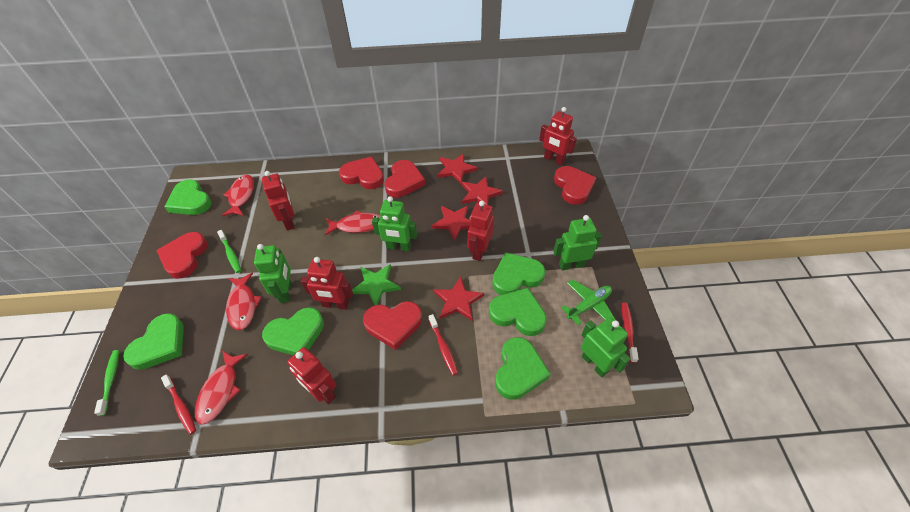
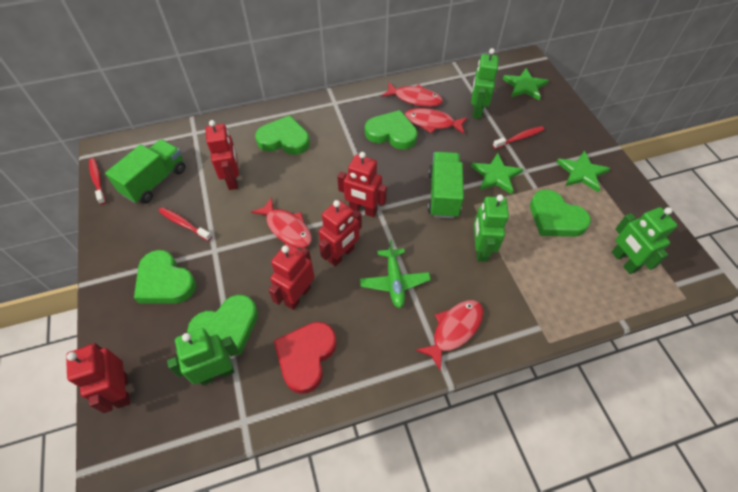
green heart: [123,313,184,370] [164,179,212,215] [262,307,324,355] [489,288,547,336] [492,252,545,295] [495,337,550,400] = 6 -> [134,250,196,304] [187,295,258,355] [255,115,310,155] [365,110,417,150] [530,189,591,237] = 5
green star: [352,264,401,305] = 1 -> [471,153,523,194] [503,68,549,100] [557,150,610,192] = 3
green toothbrush: [94,350,119,416] [217,230,241,273] = 2 -> none = 0
green truck: none = 0 -> [105,139,185,204] [428,152,464,219] = 2
red heart: [156,232,208,279] [339,156,384,189] [363,301,422,350] [384,160,425,197] [554,166,596,205] = 5 -> [274,322,337,394] = 1
red star: [432,206,470,241] [434,276,484,321] [437,153,478,184] [462,177,503,205] = 4 -> none = 0

